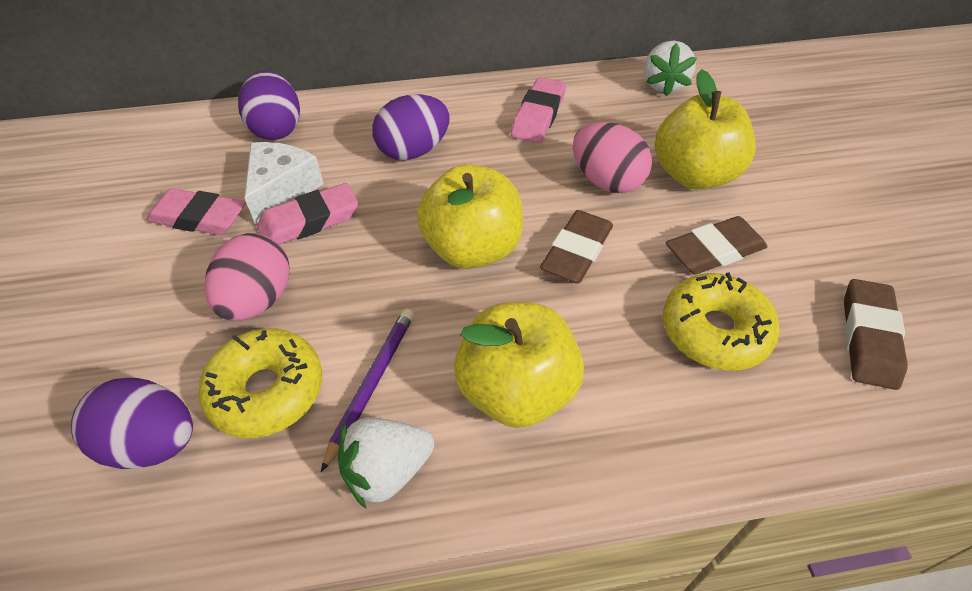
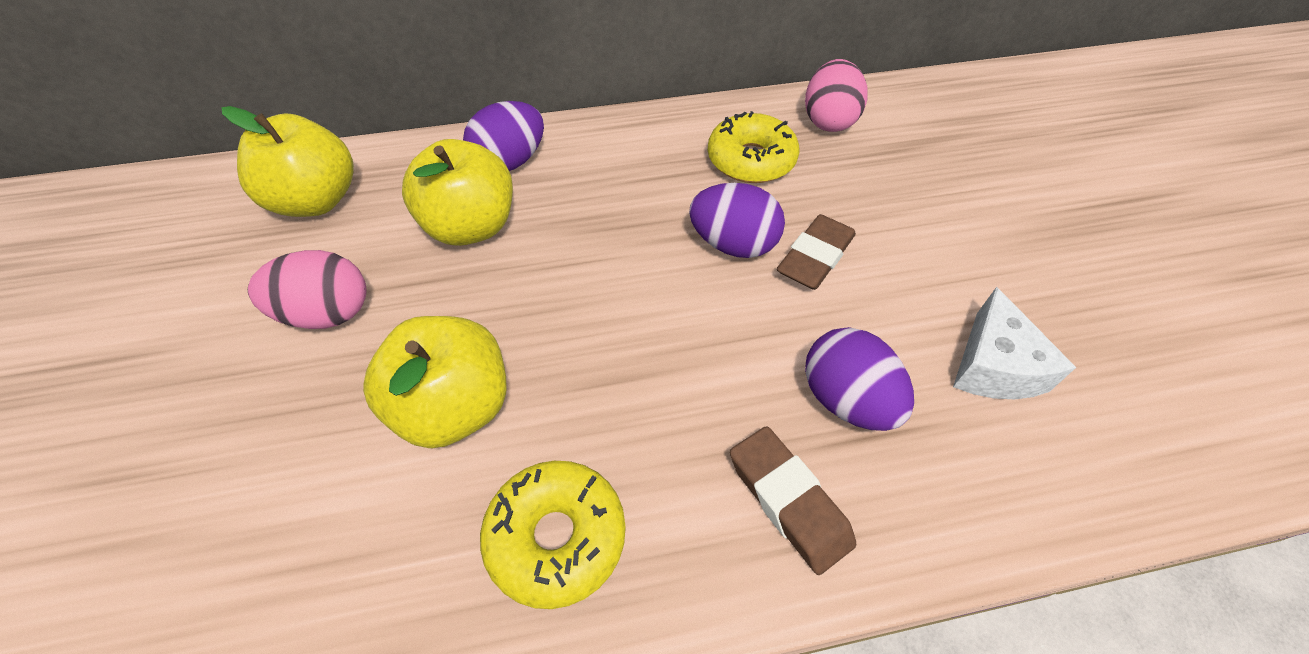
brown eraser: [540,210,613,283] [666,216,767,275] [844,279,908,390] = 3 -> [730,426,856,575] [777,214,856,290] = 2
pink eraser: [146,188,246,235] [257,183,358,244] [511,77,566,143] = 3 -> none = 0
purple pencil: [321,309,414,472] = 1 -> none = 0
white strawberry: [338,418,434,509] [644,41,697,96] = 2 -> none = 0

